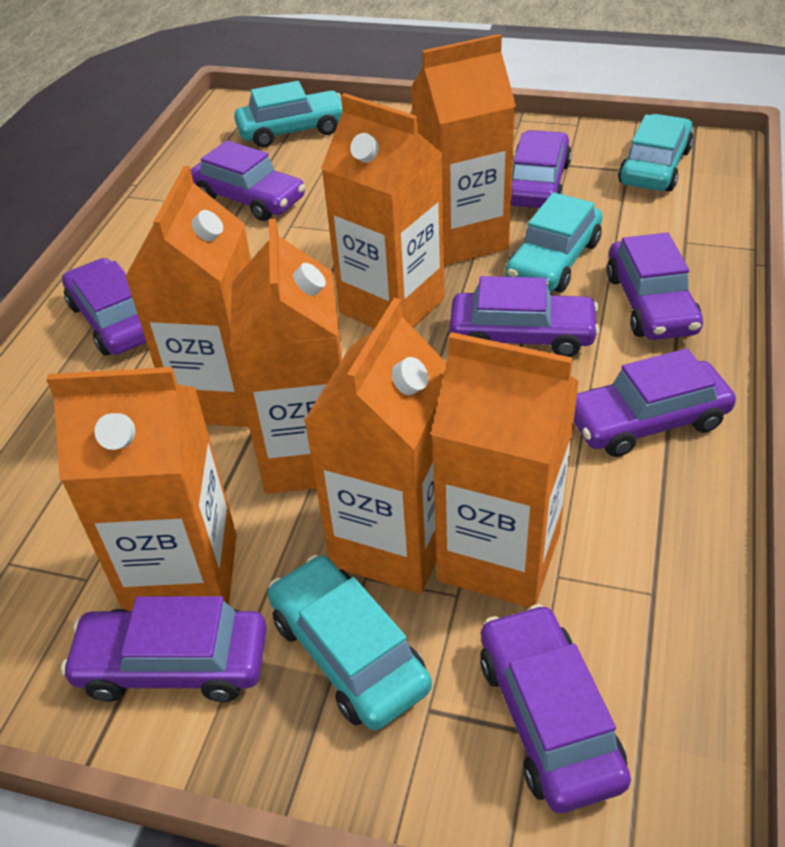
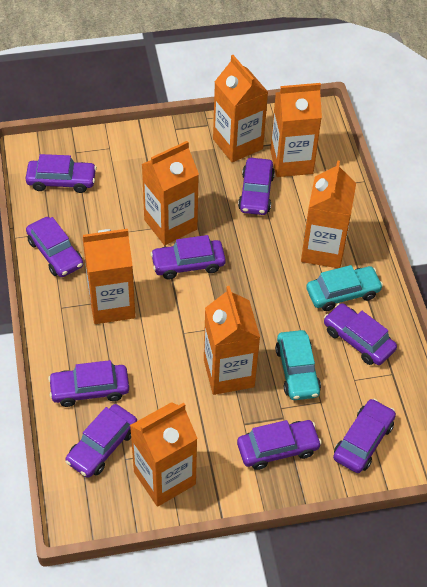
purple car: [61,596,267,702] [62,258,147,355] [191,140,305,221] [449,276,600,357] [480,604,631,813] [511,130,572,208] [574,348,736,457] [607,232,703,340] = 8 -> [25,154,97,193] [26,217,83,277] [48,360,129,407] [65,404,137,478] [150,235,226,279] [237,420,322,470] [238,158,275,215] [324,303,397,365] [333,399,396,473] = 9
turquoise car: [234,81,343,147] [268,555,432,730] [505,192,602,292] [618,114,694,192] = 4 -> [275,330,321,400] [306,265,383,311] = 2

